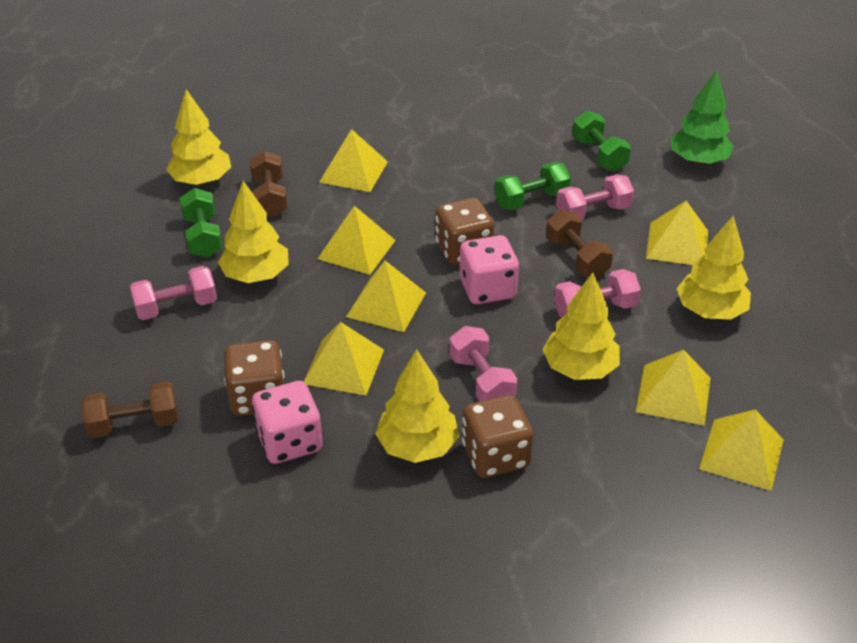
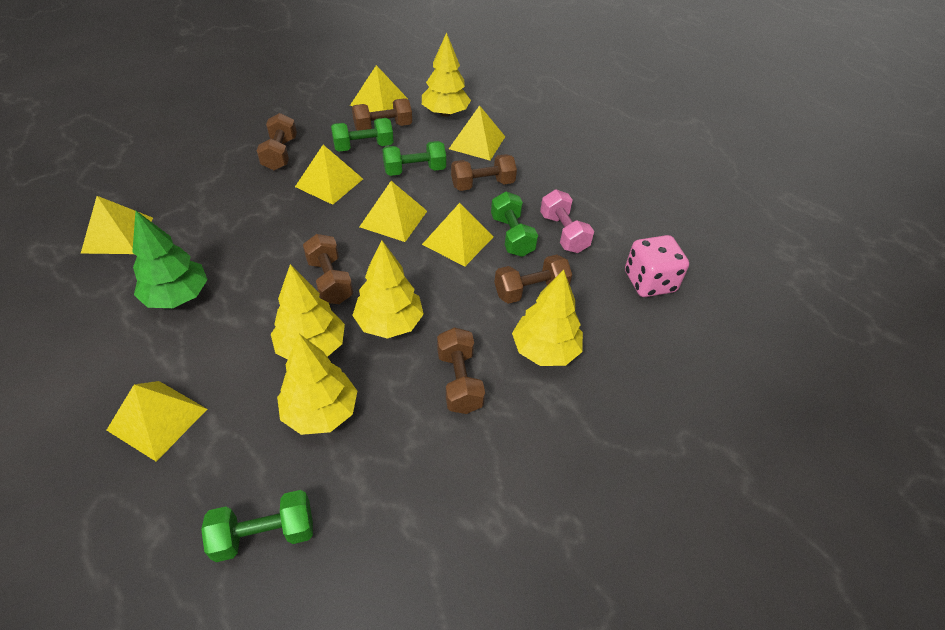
brown dice: [224,340,284,416] [435,198,494,265] [462,395,533,478] = 3 -> none = 0
brown dumbbell: [81,381,178,438] [250,151,288,217] [546,210,613,278] = 3 -> [257,113,297,170] [303,234,353,304] [352,99,412,130] [437,327,485,414] [451,154,517,191] [494,255,572,304] = 6
green dumbbell: [180,188,223,258] [495,162,571,210] [572,111,631,171] = 3 -> [201,490,313,562] [331,118,394,152] [382,141,446,176] [491,192,538,257] = 4
pink dice: [252,381,323,464] [460,235,519,304] = 2 -> [625,235,689,297] = 1
pink dumbbell: [130,266,217,320] [449,326,517,402] [554,269,641,318] [556,175,634,220] = 4 -> [540,190,594,253] = 1

